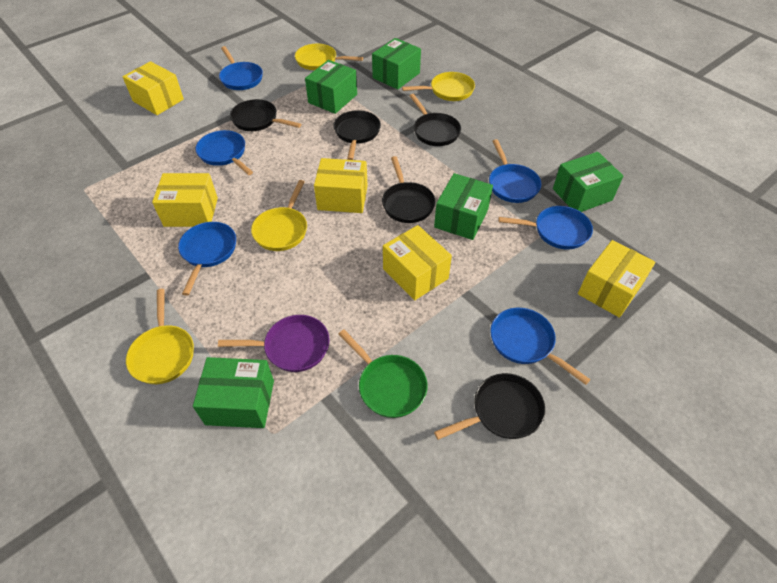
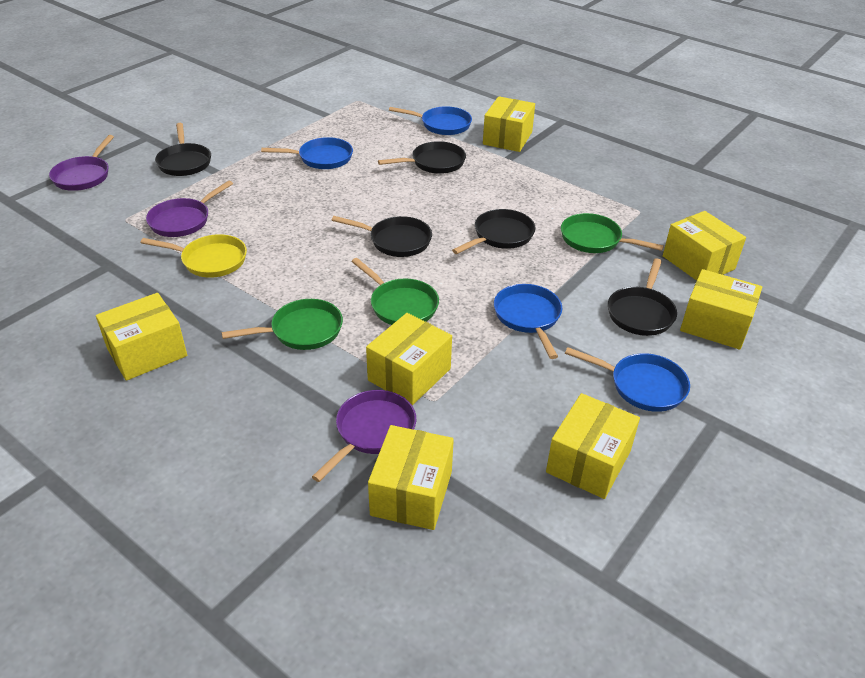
blue pan: [178,222,236,296] [195,130,253,175] [219,46,263,90] [489,139,541,203] [490,308,591,385] [499,206,593,249] = 6 -> [261,137,353,169] [389,106,472,135] [494,284,562,359] [565,347,690,412] = 4
green box: [193,357,274,428] [305,60,357,114] [372,38,421,89] [434,173,493,240] [553,152,623,212] = 5 -> none = 0
green pan: [339,330,427,418] = 1 -> [222,299,343,350] [351,258,439,325] [561,213,664,253] = 3
purple pan: [218,315,330,372] = 1 -> [49,135,114,191] [146,180,233,237] [312,390,416,482] = 3
yellow box: [122,61,184,115] [152,173,218,227] [314,158,368,213] [383,225,452,300] [578,240,656,318] = 5 -> [96,293,187,381] [366,313,452,405] [368,425,454,530] [483,96,535,152] [546,393,640,499] [663,211,746,281] [680,269,762,350] = 7
yellow pan: [126,289,194,384] [251,180,307,251] [295,44,363,70] [402,72,475,101] = 4 -> [141,234,247,278] = 1

